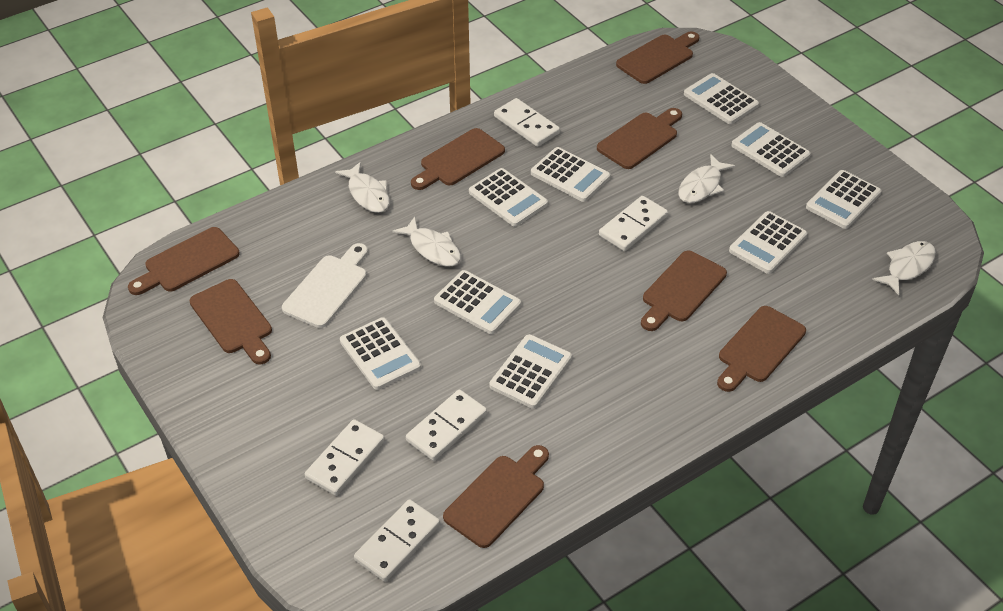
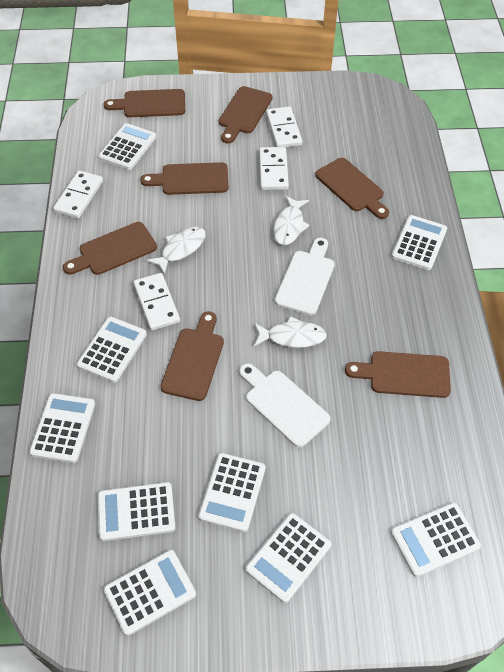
brown cutting board: [128,227,240,295] [190,279,272,364] [411,128,505,190] [443,445,549,548] [597,108,682,169] [616,31,699,84] [641,251,727,331] [717,306,806,392] = 8 -> [63,222,157,275] [104,89,185,117] [140,162,229,195] [160,311,224,401] [219,86,272,144] [315,158,389,219] [345,351,451,398] = 7
white cutting board: [282,243,368,328] = 1 -> [239,363,331,447] [275,238,335,315] = 2
white domino: [305,419,385,496] [354,499,440,582] [406,389,487,461] [494,98,560,147] [599,196,668,251] = 5 -> [53,170,103,219] [133,273,180,331] [259,147,289,190] [266,106,302,147] = 4
white fish: [335,162,390,213] [392,216,461,266] [678,154,735,203] [872,241,936,295] = 4 -> [146,227,206,275] [254,316,327,348] [273,196,310,245] = 3

